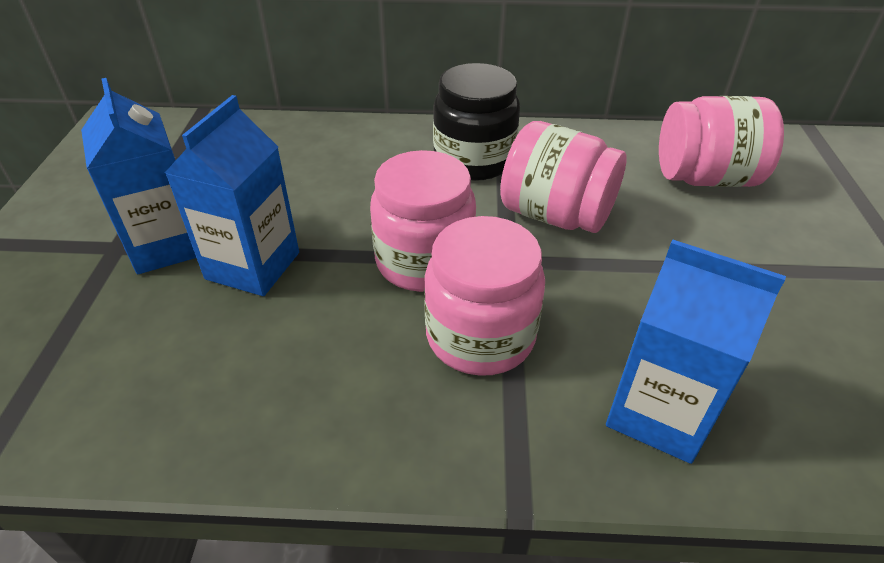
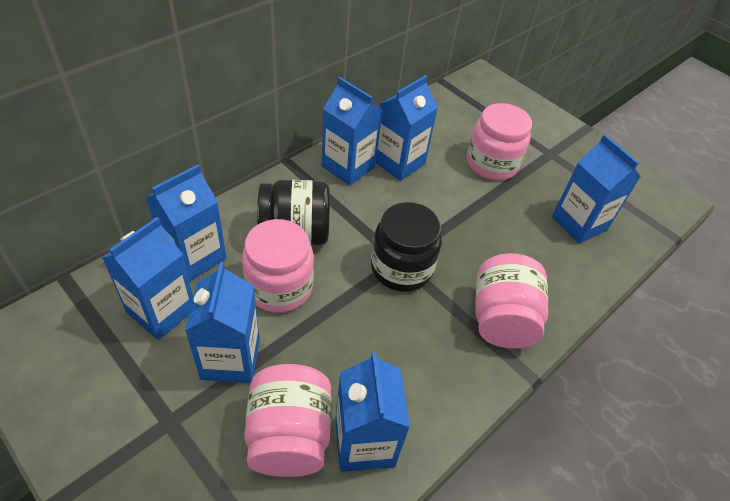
black jar: [433,63,520,181] = 1 -> [257,180,330,245] [371,202,442,292] = 2
blue carton: [81,78,196,274] [165,95,299,296] [606,239,786,464] = 3 -> [102,217,193,340] [145,164,227,282] [185,262,260,383] [322,77,383,186] [335,352,410,472] [376,75,438,181] [552,134,641,244] = 7

